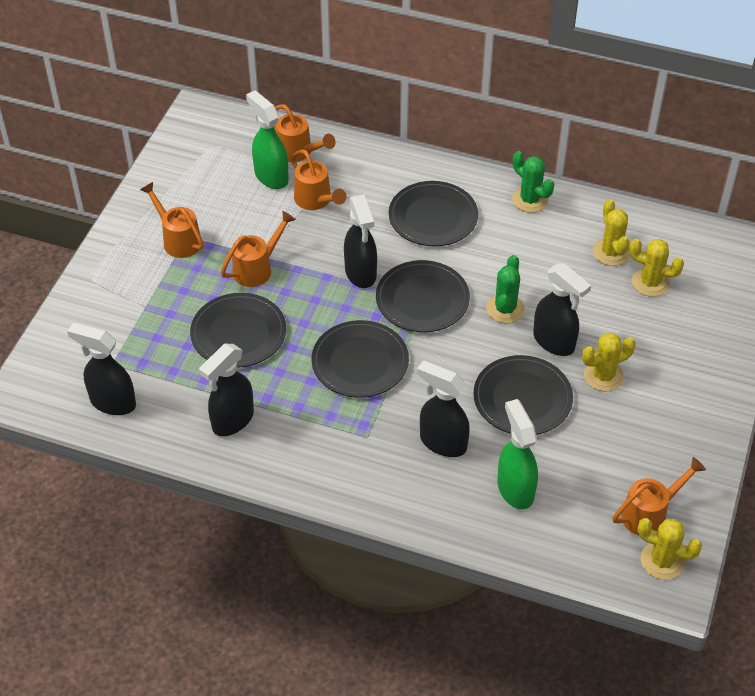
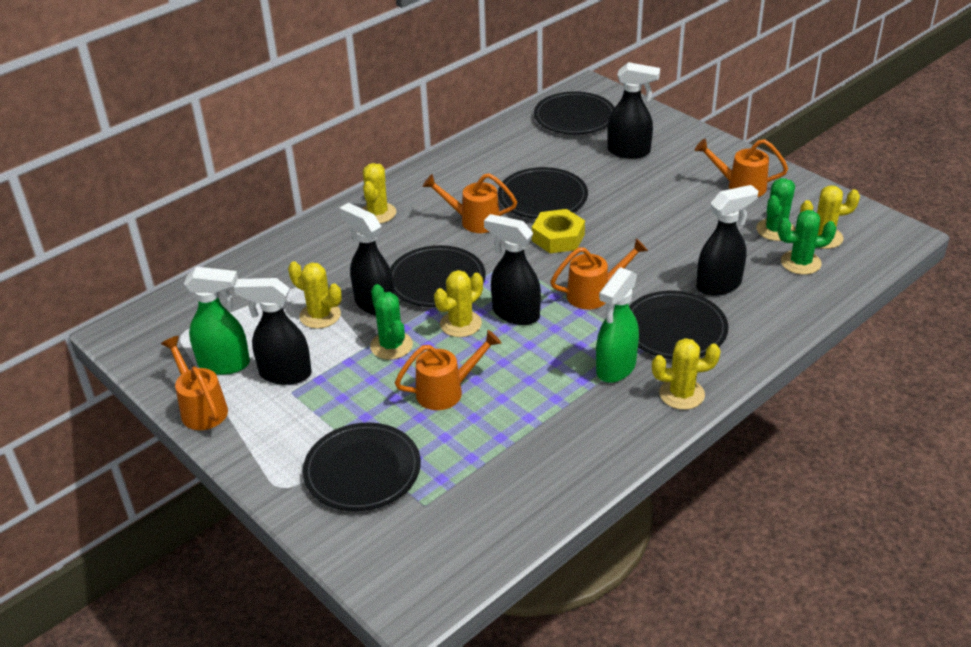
green cactus: [486,255,525,323] [512,151,554,213] = 2 -> [370,284,413,360] [756,178,795,241] [778,210,836,275] = 3
yellow cactus: [582,333,636,391] [593,199,630,266] [629,239,684,297] [637,518,702,580] = 4 -> [288,261,342,329] [362,163,396,224] [434,270,483,337] [652,338,720,410] [800,185,860,249] = 5
yellow nut: none = 0 -> [532,209,585,253] = 1

